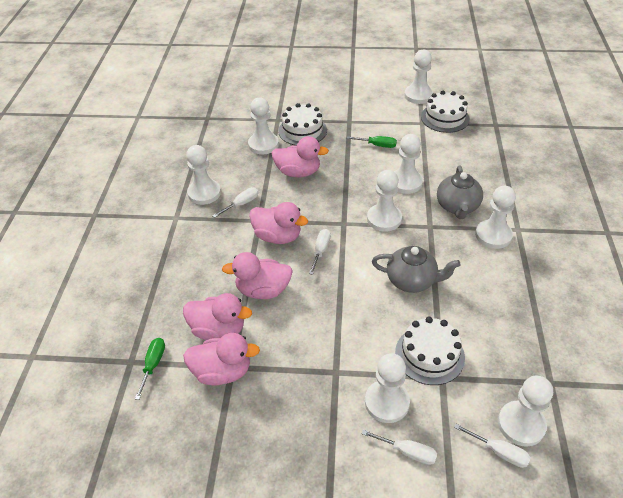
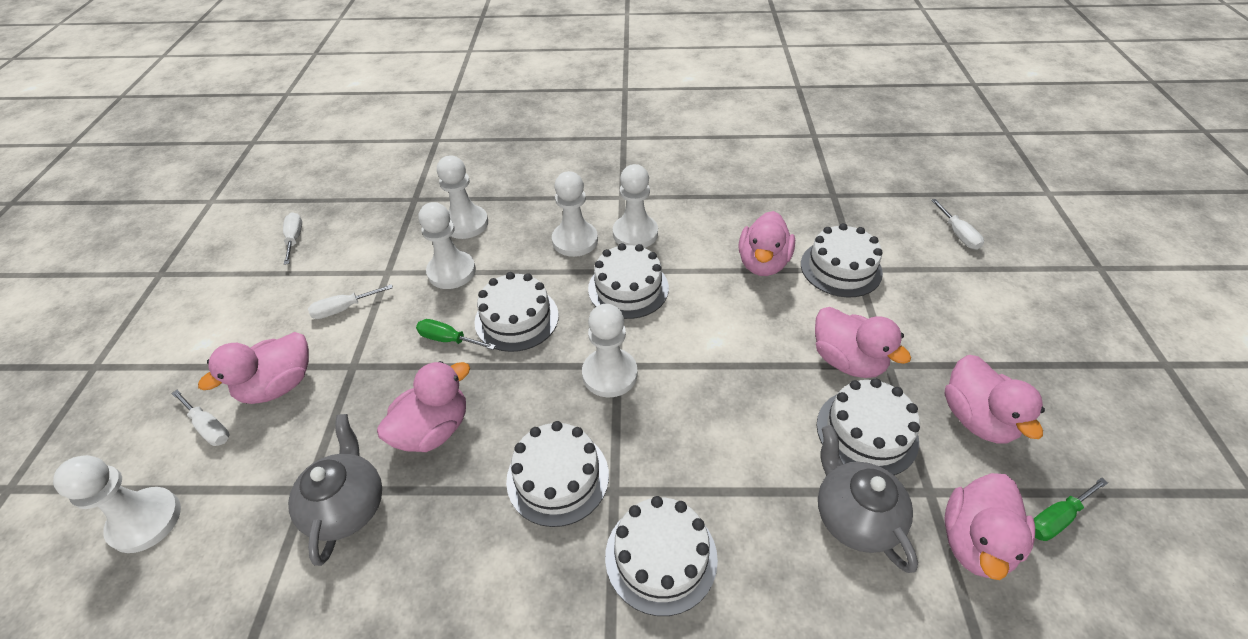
pink duck: [183,293,252,340] [183,333,260,386] [222,252,293,299] [249,202,308,244] [272,136,329,177] = 5 -> [198,332,309,404] [377,361,470,452] [738,211,795,276] [815,307,911,378] [944,355,1045,444] [944,473,1035,580] = 6
white cake: [278,103,327,145] [395,317,465,385] [421,91,470,133] = 3 -> [474,272,559,352] [506,421,609,527] [588,243,669,319] [605,496,718,616] [801,223,883,297] [817,378,920,475] = 6
white pawn: [186,145,221,205] [248,98,279,154] [365,353,410,423] [367,170,402,232] [394,134,423,194] [404,49,433,104] [475,186,516,249] [498,376,553,447] = 8 -> [53,455,181,553] [419,202,476,289] [437,155,488,239] [552,171,598,257] [582,304,637,397] [613,164,658,248] = 6

